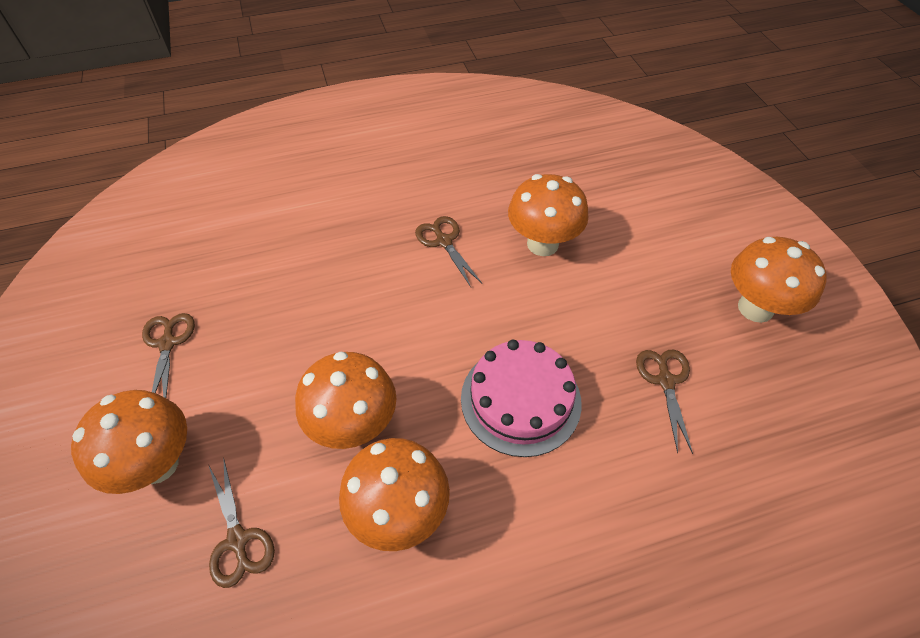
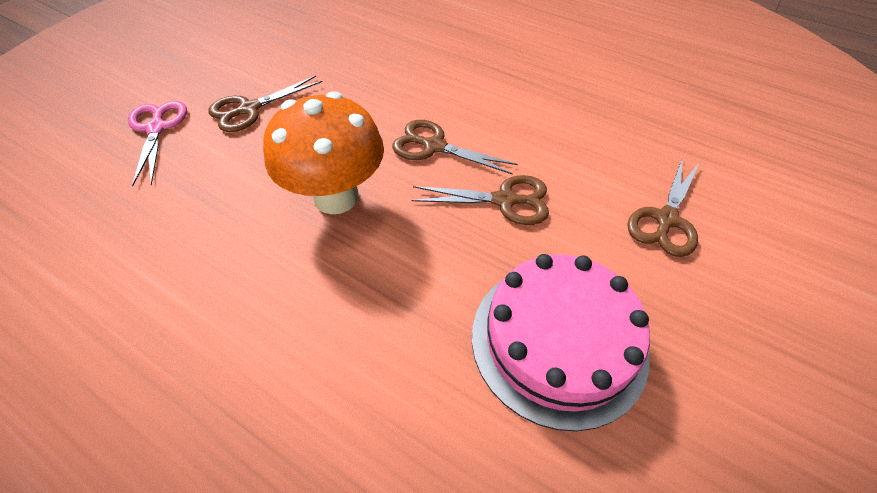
orange mushroom: [71,390,187,494] [295,352,397,449] [339,438,450,551] [508,174,588,256] [731,237,827,323] = 5 -> [263,92,384,214] = 1
pink scissors: none = 0 -> [128,101,187,186] = 1

